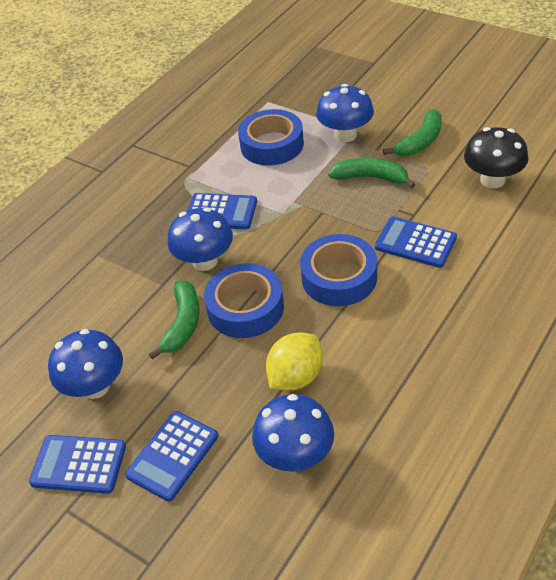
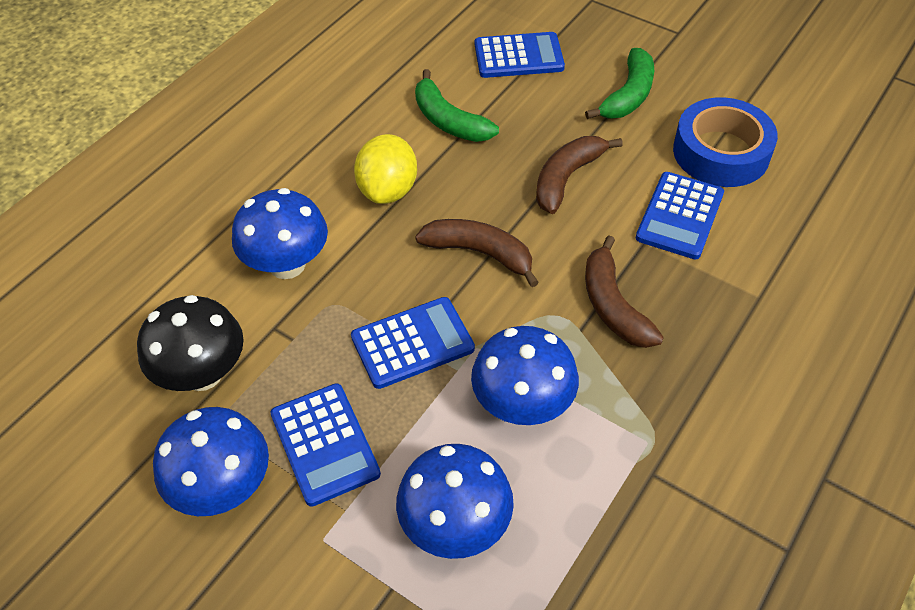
blue tape: [204,263,284,338] [238,109,304,166] [300,234,377,306] = 3 -> [673,97,778,187] = 1
brown banana: none = 0 -> [415,219,539,287] [536,136,623,214] [585,236,664,348] = 3
green banana: [149,281,200,359] [328,158,416,188] [383,109,442,156] = 3 -> [415,69,499,142] [585,48,654,119] = 2

